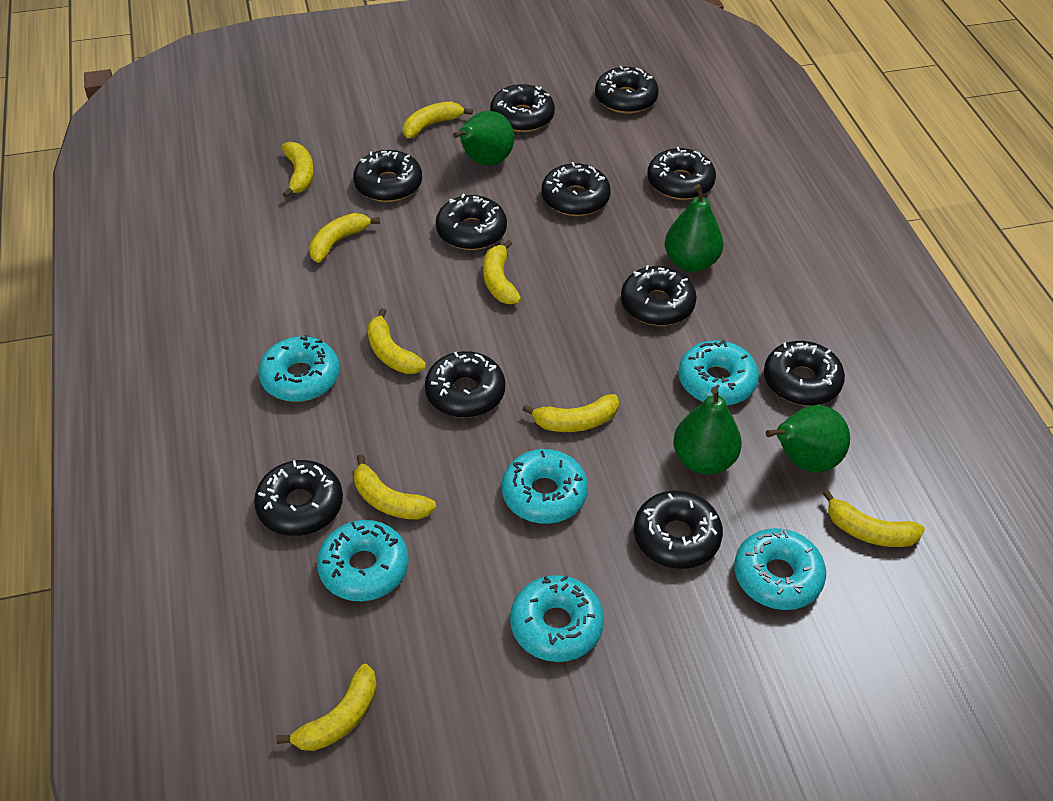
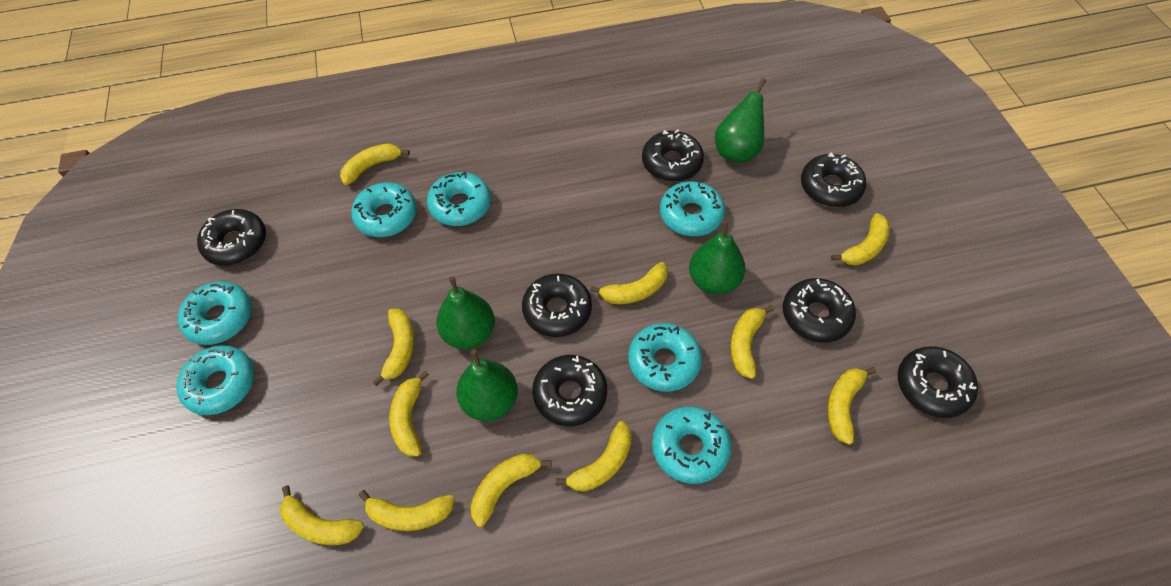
black donut: [254,460,343,536] [353,150,422,202] [425,351,505,418] [436,194,507,250] [490,84,555,132] [541,162,611,216] [595,66,659,114] [621,265,697,326] [634,490,723,569] [647,147,716,200] [764,341,845,406] = 11 -> [197,209,266,266] [522,273,592,337] [532,355,607,426] [642,130,704,182] [783,278,856,343] [801,153,866,207] [898,346,978,418] = 7
turquoise donut: [258,335,339,402] [317,520,409,601] [502,449,588,524] [510,575,604,662] [679,340,759,405] [734,528,826,610] = 6 -> [176,345,255,415] [178,281,252,345] [351,183,417,237] [427,172,491,226] [628,323,702,392] [652,407,731,484] [660,181,725,236] = 7
yellow banana: [276,664,377,751] [282,142,314,198] [309,213,380,263] [354,455,436,520] [367,308,426,374] [403,101,473,138] [483,240,521,304] [522,394,619,432] [822,490,925,547] = 9 -> [280,485,364,545] [340,143,410,185] [359,490,455,531] [373,309,415,386] [389,371,429,456] [470,454,551,527] [556,421,632,492] [590,262,668,304] [730,305,774,379] [827,367,876,445] [831,213,890,266] = 11

